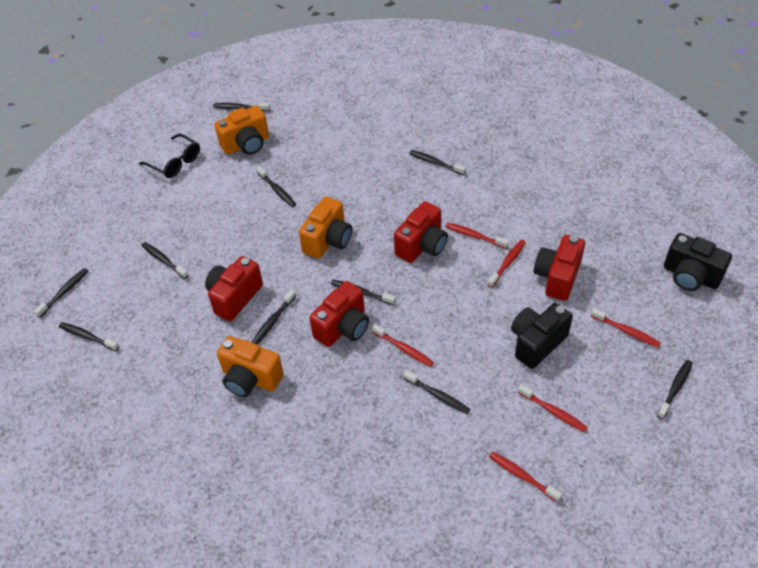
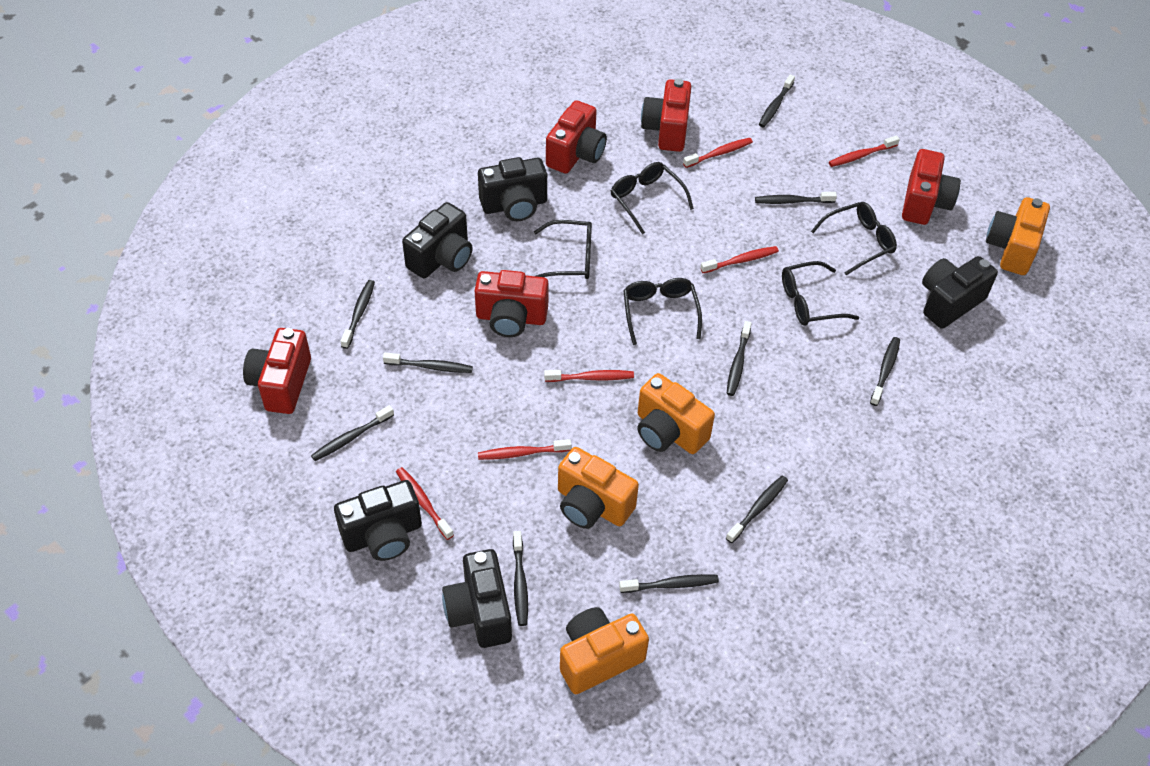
black camera: [511,303,573,369] [664,233,732,291] = 2 -> [334,480,422,561] [402,202,473,278] [442,549,512,648] [478,157,547,221] [922,256,998,329] = 5
black glasses: [139,134,200,178] = 1 -> [534,220,592,279] [611,162,694,234] [623,278,702,345] [782,261,859,326] [811,202,897,275] = 5
orange camera: [215,106,269,155] [217,336,284,397] [299,197,352,259] = 3 -> [558,447,639,529] [560,607,649,694] [637,373,715,454] [986,197,1050,275] = 4
red camera: [205,256,263,321] [310,281,369,347] [394,201,448,263] [534,235,585,301] = 4 -> [243,328,311,414] [475,270,549,337] [546,100,607,174] [641,78,692,152] [902,149,961,225] = 5

